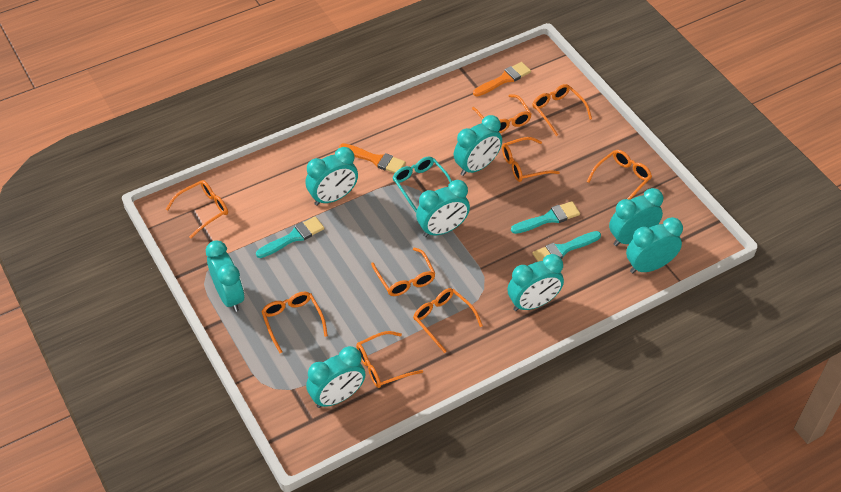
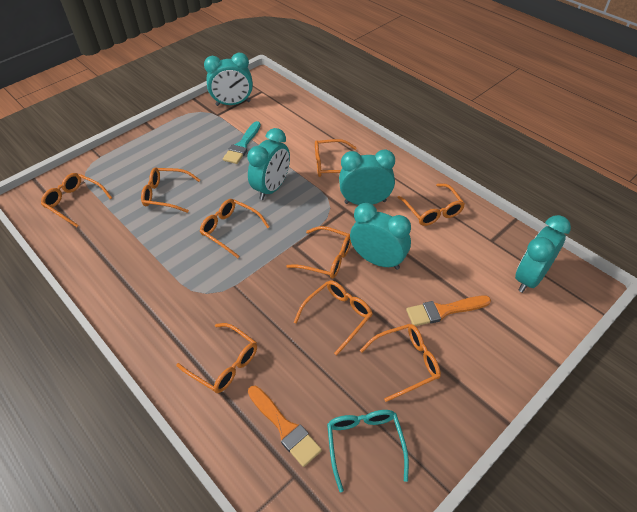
turquoise brush: [256,216,324,258] [511,201,580,234] [533,231,601,262] = 3 -> [223,121,261,164] = 1
turquoise clock: [206,240,244,312] [306,147,358,206] [306,346,366,408] [416,180,470,237] [454,115,502,176] [507,254,564,311] [609,188,663,246] [626,217,683,273] = 8 -> [204,53,253,106] [247,128,290,200] [339,149,395,205] [350,203,411,270] [515,215,571,293] = 5

